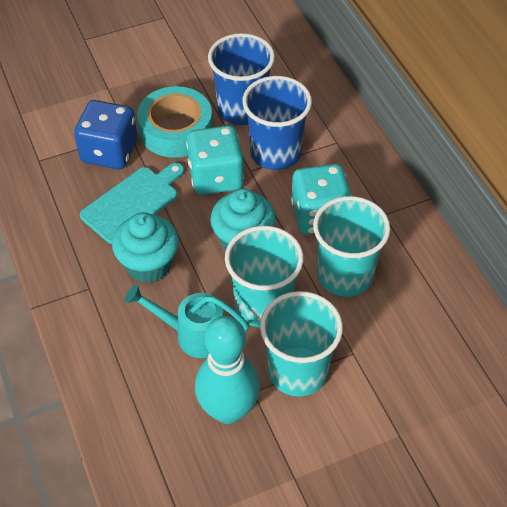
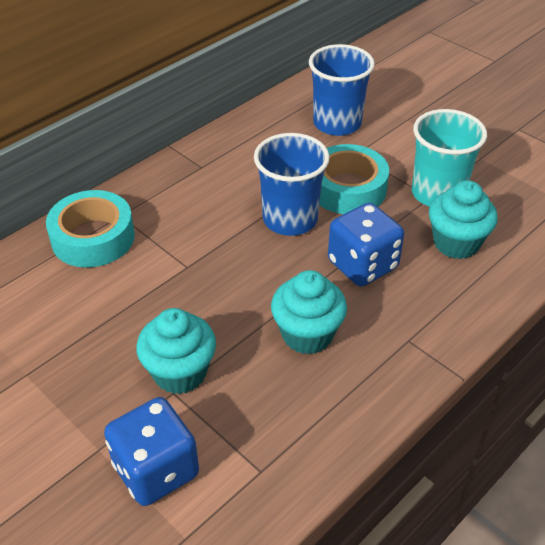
blue dice: [74,100,137,169] = 1 -> [104,397,199,506] [328,203,404,287] = 2
turquoise bowling pin: [195,316,260,424] = 1 -> none = 0
turquoise cup: [225,226,303,328] [260,291,343,397] [313,196,390,297] = 3 -> [412,109,487,207] = 1
turquoise cupcake: [112,212,179,283] [210,188,276,251] = 2 -> [136,308,216,394] [271,270,347,354] [429,180,498,259] = 3
turquoise cutting board: [80,163,184,244] = 1 -> none = 0
turquoise dice: [186,125,244,195] [291,164,352,235] = 2 -> none = 0
turquoise tape: [137,86,212,158] = 1 -> [46,190,135,268] [319,144,389,214] = 2
turquoise watering can: [125,284,249,358] = 1 -> none = 0

